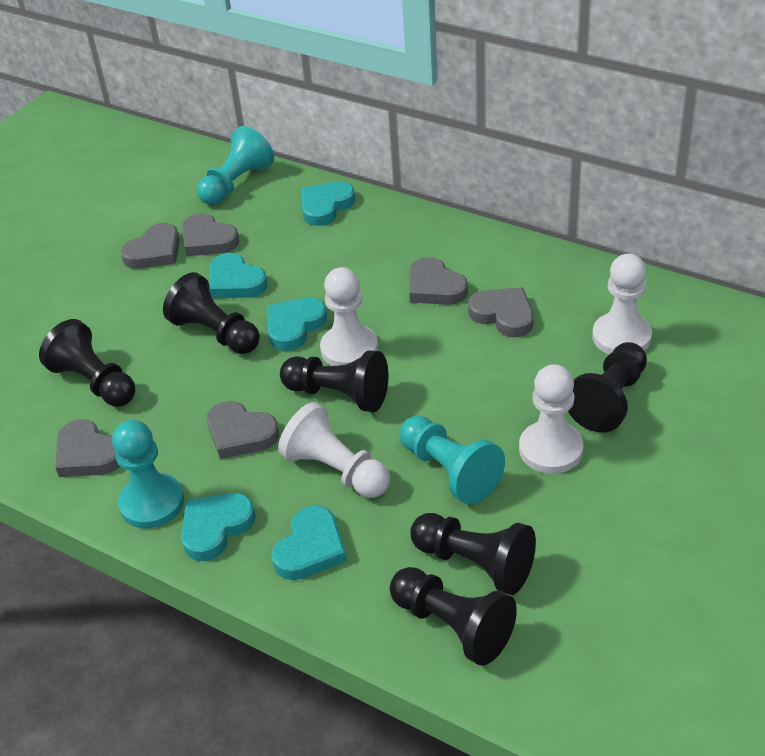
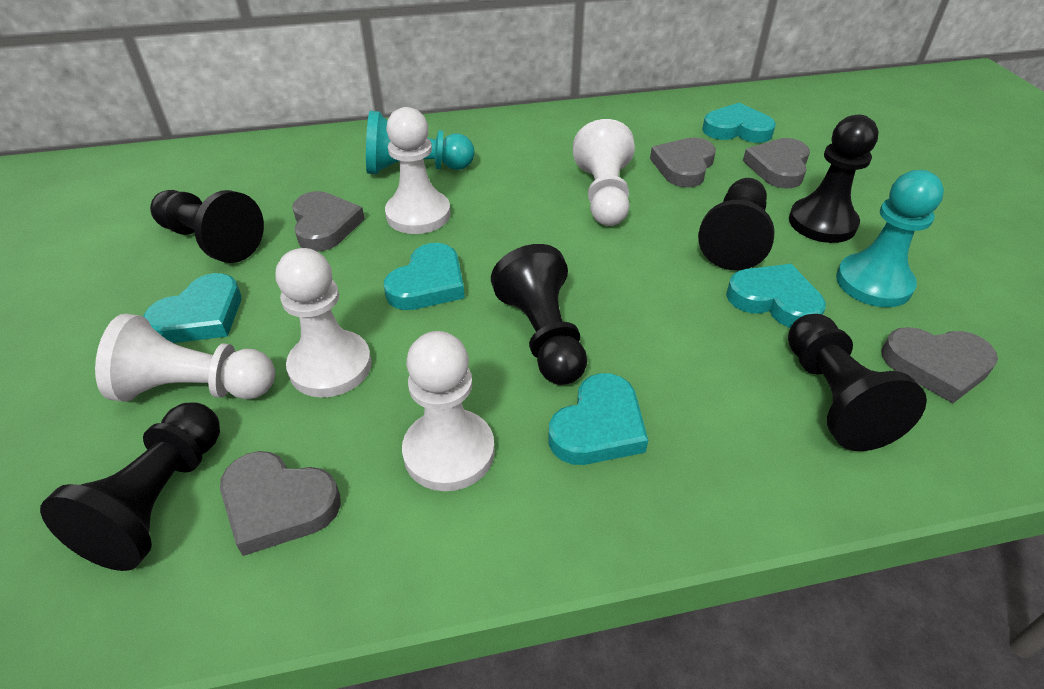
grey heart: [55,419,120,477] [120,223,180,269] [182,213,239,256] [207,401,279,459] [409,257,468,305] [468,288,534,337] = 6 -> [220,451,341,556] [292,191,365,251] [650,137,716,187] [743,138,810,189] [881,327,998,403] = 5
turquoise pawn: [112,420,184,529] [197,126,274,205] [400,415,505,505] = 3 -> [366,111,475,174] [836,170,944,307] = 2
white pawn: [278,402,390,498] [320,267,378,366] [519,364,584,474] [592,254,652,354] = 4 -> [95,314,275,402] [276,248,372,398] [385,107,450,234] [402,331,495,491] [573,119,635,226] = 5

